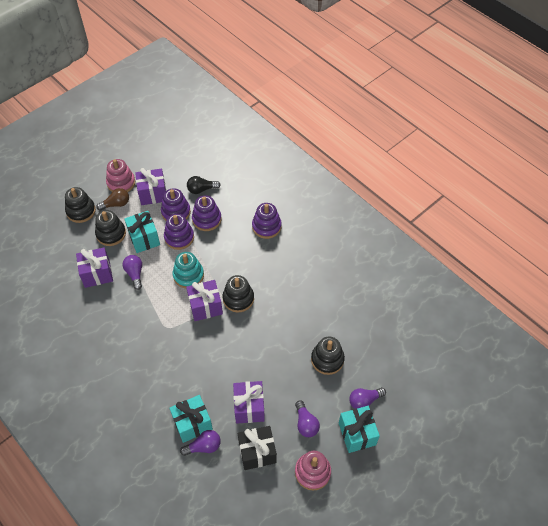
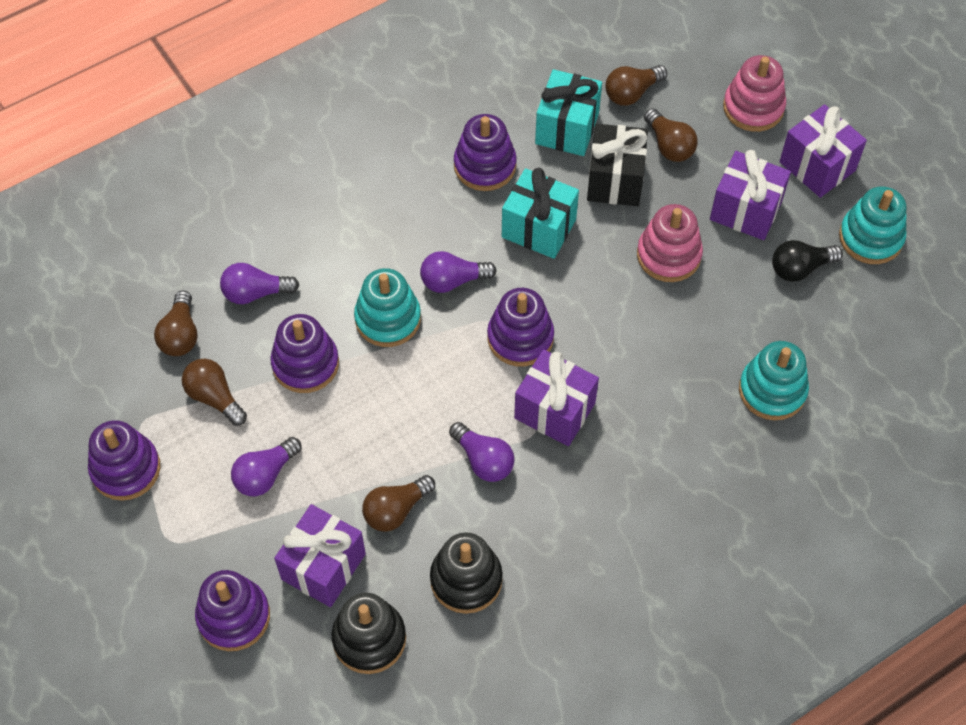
black stacking toy: [65,187,96,223] [95,210,126,246] [222,275,254,312] [311,337,345,375] = 4 -> [332,593,406,674] [430,532,503,614] = 2
brown light bulb: [96,188,129,211] = 1 -> [154,291,198,356] [182,359,247,426] [362,475,435,532] [606,65,667,106] [644,108,698,162] = 5
purple stacking toy: [161,188,191,221] [164,214,194,250] [192,195,222,231] [252,203,282,239] = 4 -> [88,420,160,501] [195,570,270,651] [270,314,339,393] [454,114,517,191] [487,288,554,366] = 5
turquoise gift: [125,211,160,253] [169,395,213,443] [339,406,380,453] = 3 -> [502,168,579,259] [535,69,602,156] = 2
turquoise stacking toy: [173,252,204,289] = 1 -> [354,268,421,347] [739,341,809,420] [839,186,906,264] = 3

